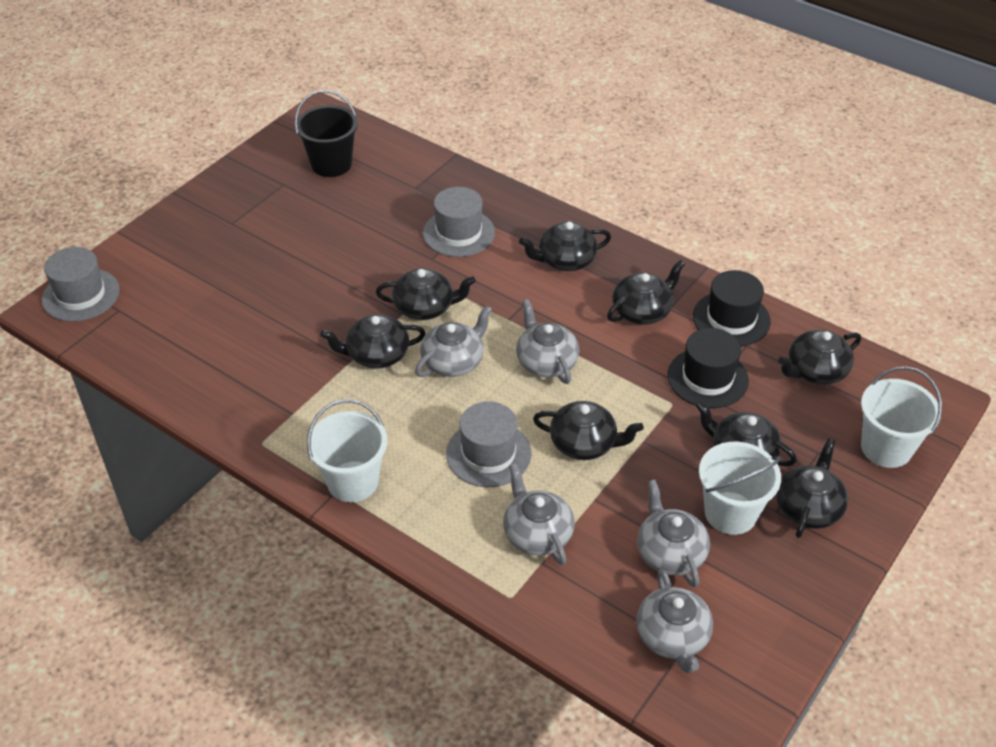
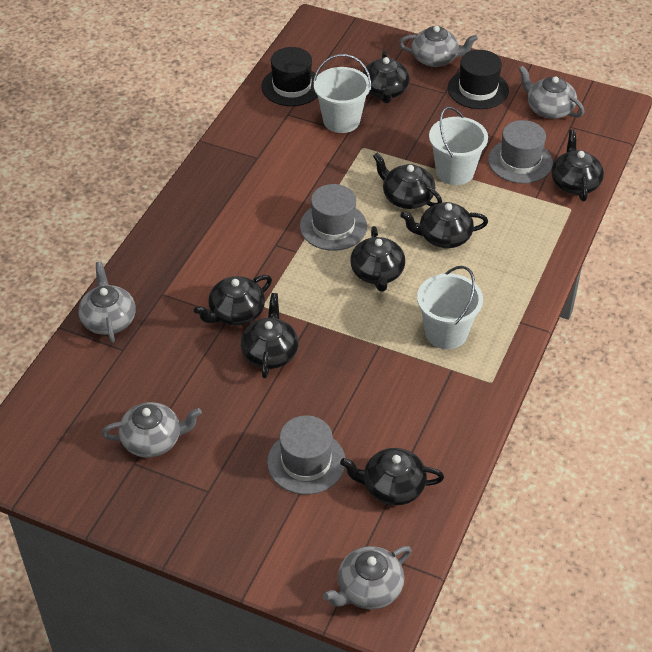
black bucket: [295,90,358,177] = 1 -> none = 0

